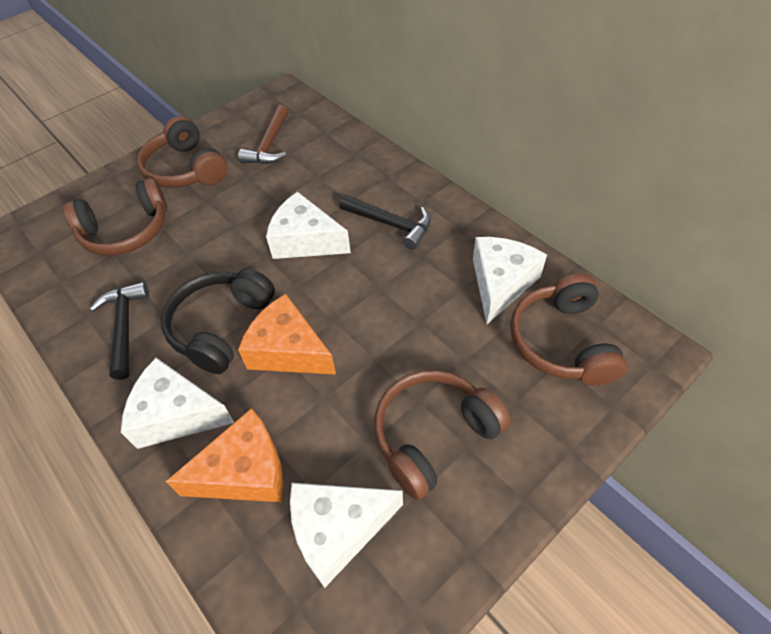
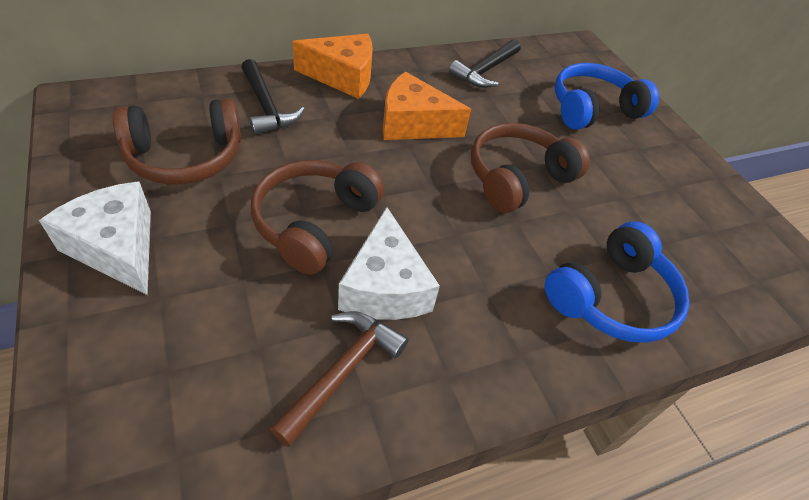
black headphones: [161,269,275,374] = 1 -> none = 0
blue headphones: none = 0 -> [545,221,690,343] [554,63,659,130] = 2
brown headphones: [63,178,167,256] [137,116,227,188] [374,370,510,500] [510,273,627,386] = 4 -> [113,99,241,185] [251,160,384,275] [471,123,590,213] = 3
white cheese: [121,358,235,449] [266,192,351,259] [290,483,403,588] [473,237,547,324] = 4 -> [39,182,151,295] [338,207,440,320] = 2

